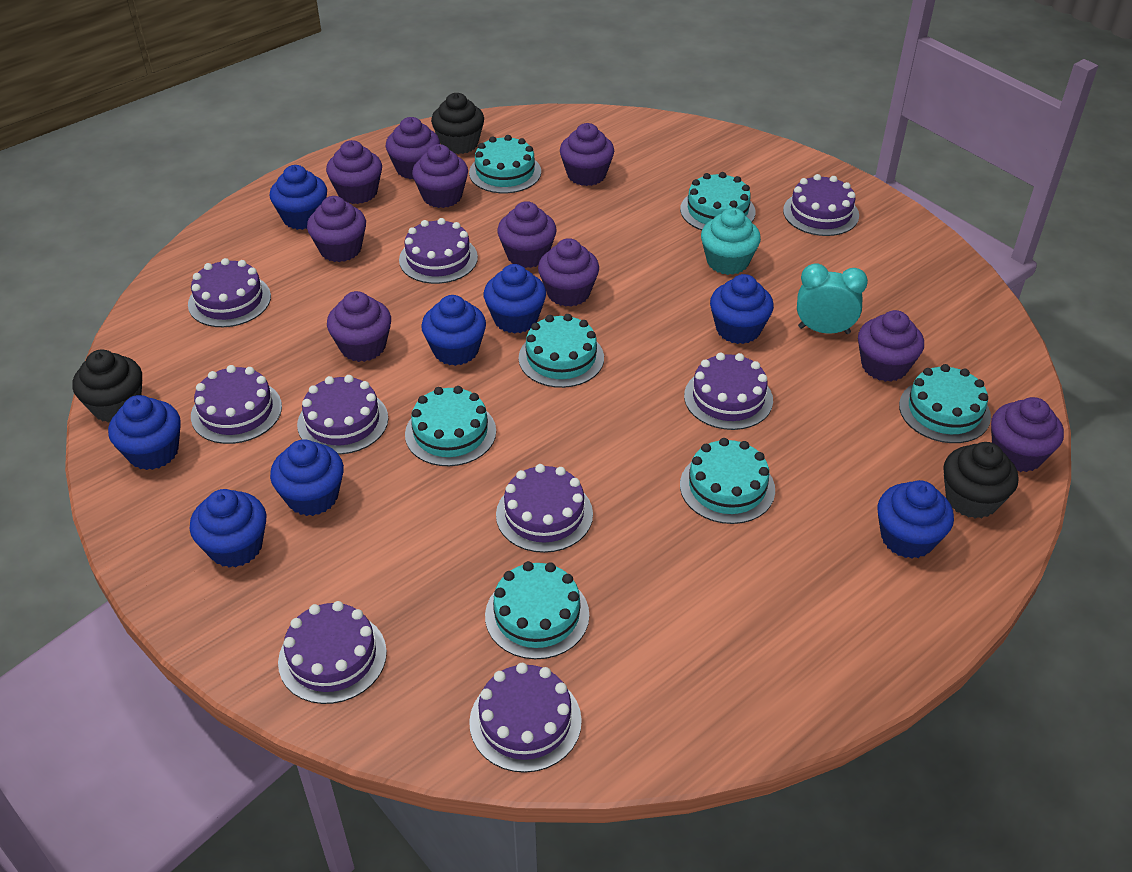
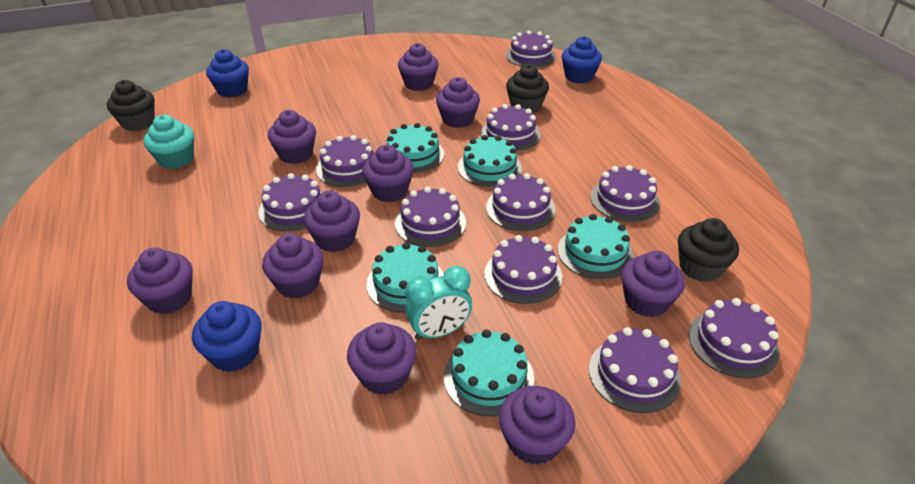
blue cupcake: [108,395,181,470] [190,489,266,567] [270,165,327,230] [270,439,344,516] [421,295,486,366] [484,264,546,333] [710,274,774,344] [877,480,954,559] = 8 -> [192,301,262,372] [206,49,249,98] [562,36,602,83] = 3
purple cake: [188,258,271,327] [191,365,282,444] [278,601,387,704] [297,375,388,454] [399,218,478,284] [469,663,582,773] [496,464,593,553] [684,353,773,430] [783,174,859,236] = 9 -> [258,173,321,232] [316,135,373,187] [395,186,466,247] [481,104,541,151] [484,235,562,304] [486,173,555,231] [506,31,556,68] [589,327,681,413] [590,165,660,222] [688,298,779,379] = 10
turquoise cake: [405,386,496,466] [469,135,541,193] [485,561,589,659] [518,314,604,388] [680,172,756,230] [680,438,775,524] [899,364,991,443] = 7 -> [367,242,444,313] [387,123,445,173] [444,329,534,416] [458,135,522,187] [558,214,634,279] = 5

